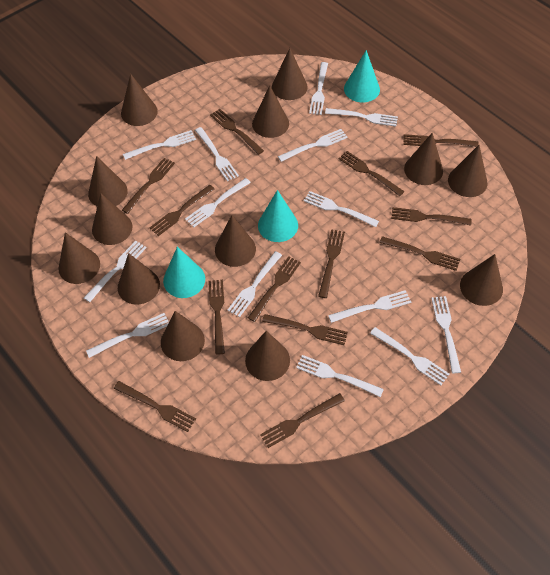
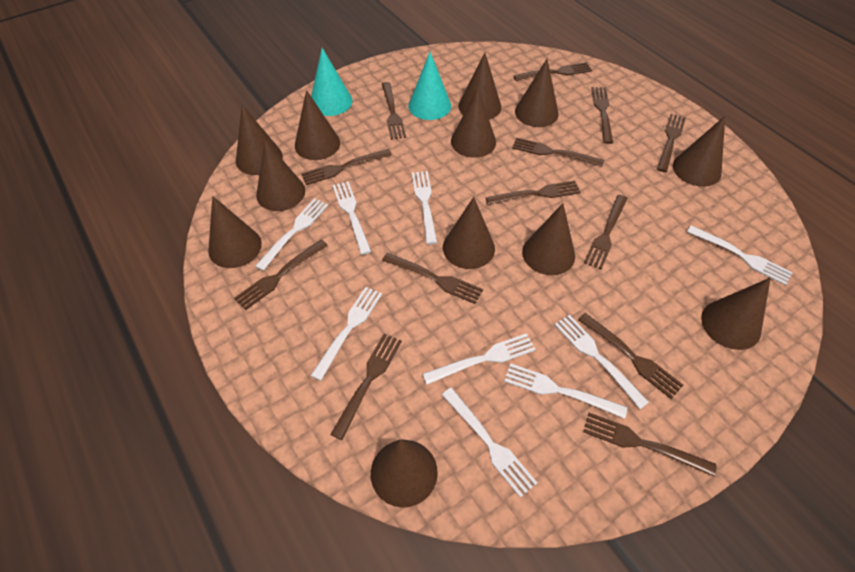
brown cone: [58,232,100,284] [88,156,128,206] [92,193,132,245] [118,253,160,305] [121,74,158,126] [161,311,205,361] [215,215,256,267] [245,331,290,381] [252,85,289,138] [272,48,308,100] [404,133,443,185] [448,145,487,197] [460,254,503,306] = 13 -> [208,196,262,268] [236,105,283,175] [256,140,305,211] [295,90,340,160] [371,439,438,508] [443,197,495,269] [451,88,496,158] [458,52,501,120] [515,59,559,127] [522,203,575,275] [673,116,725,187] [701,278,771,350] = 12
turquoise cone: [163,247,205,298] [258,190,298,242] [344,50,380,103] = 3 -> [311,48,352,116] [408,52,451,120] = 2
white fork: [84,241,147,302] [86,313,169,358] [123,130,196,160] [185,178,251,227] [195,127,239,181] [227,251,282,317] [278,129,348,162] [296,355,384,397] [304,191,379,227] [309,62,328,115] [325,108,398,126] [328,290,411,323] [370,327,450,385] [431,296,461,373] = 14 -> [255,198,328,271] [310,287,382,381] [332,181,371,255] [412,171,437,244] [422,333,536,385] [442,388,537,498] [504,363,627,419] [555,315,649,409] [687,225,793,285] = 9

